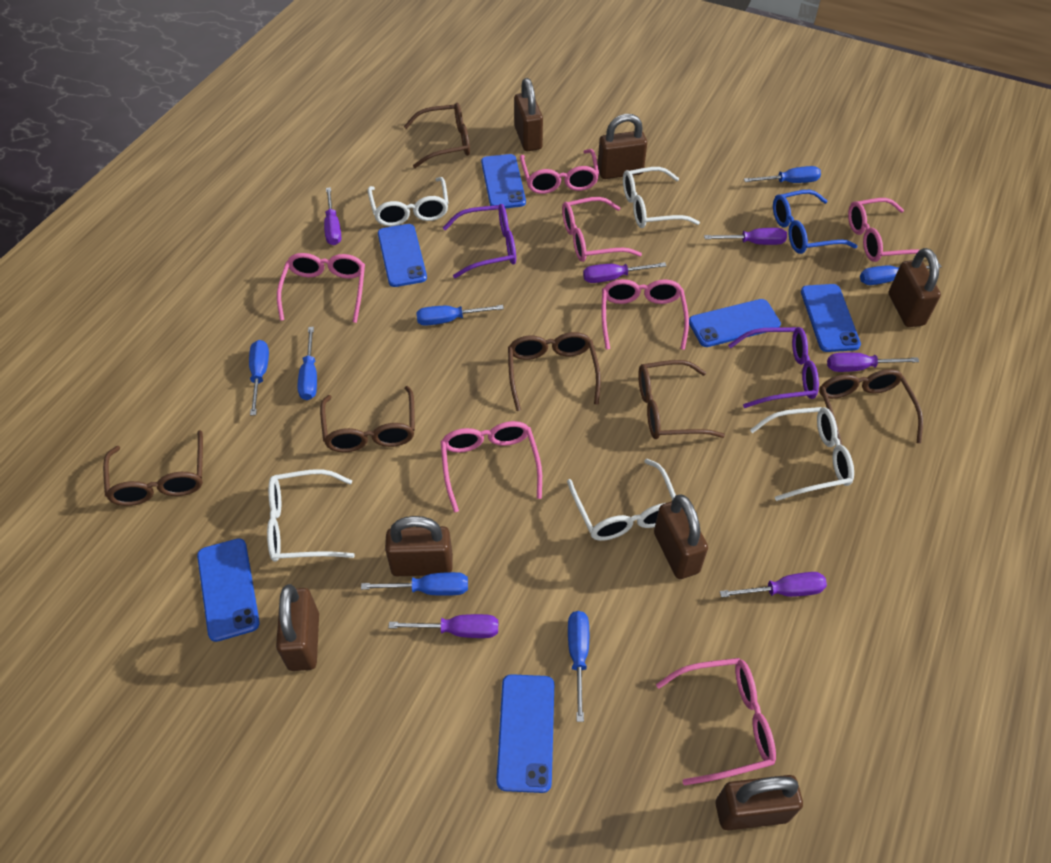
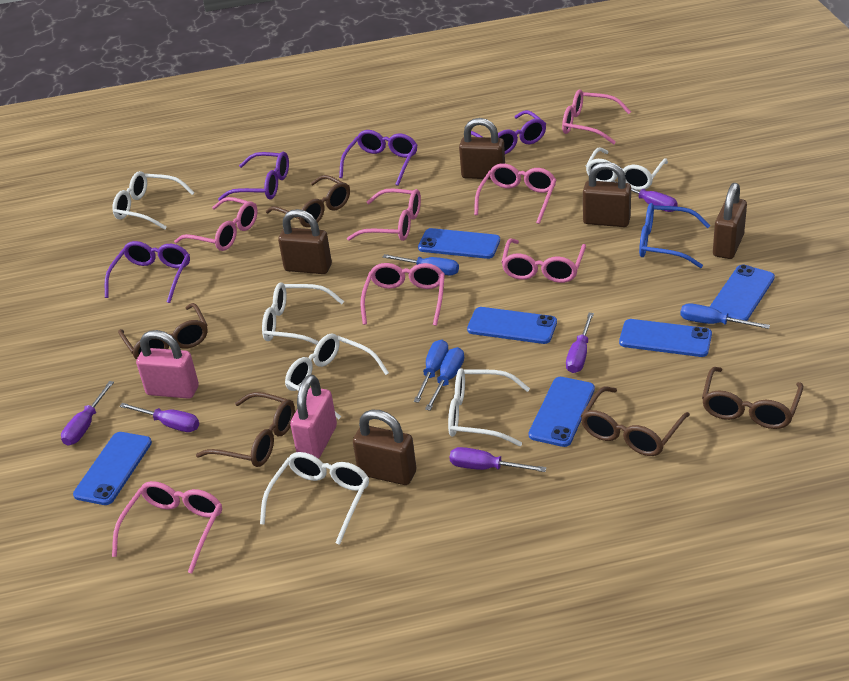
blue screwdriver: [249,340,269,416] [298,327,317,400] [361,572,468,596] [416,305,504,326] [568,611,589,722] [744,166,821,183] [860,263,942,285] = 7 -> [383,254,459,275] [414,340,449,403] [425,347,464,411] [680,303,770,329] = 4
brown glasses: [103,430,203,506] [320,386,415,452] [404,103,470,168] [508,332,601,411] [638,360,725,439] [819,369,923,445] = 6 -> [118,303,207,360] [196,392,295,467] [266,175,350,227] [581,387,690,456] [702,367,803,429] = 5
brown padlock: [276,584,319,671] [385,516,453,576] [514,78,543,151] [598,114,647,179] [654,495,708,579] [716,775,803,830] [889,248,941,327] = 7 -> [278,209,332,274] [353,410,416,485] [459,118,505,179] [583,162,631,227] [713,183,747,259] = 5
pink padlock: none = 0 -> [136,330,199,399] [290,375,337,459] = 2
purple glasses: [442,204,516,278] [728,327,819,408] = 2 -> [105,241,190,303] [218,152,289,201] [339,130,417,186] [471,110,546,154] = 4
purple screwdriver: [324,187,341,245] [388,614,498,638] [583,262,666,283] [704,228,787,245] [720,572,827,598] [827,353,919,372] = 6 -> [61,381,114,446] [119,403,199,432] [450,447,547,472] [566,313,594,373] [612,180,678,212] = 5
white glasses: [267,469,355,562] [368,177,449,226] [567,459,676,541] [623,167,700,228] [750,407,854,501] = 5 -> [112,171,194,230] [260,452,369,545] [262,282,344,345] [285,334,389,419] [448,368,530,446] [586,147,668,190] = 6

